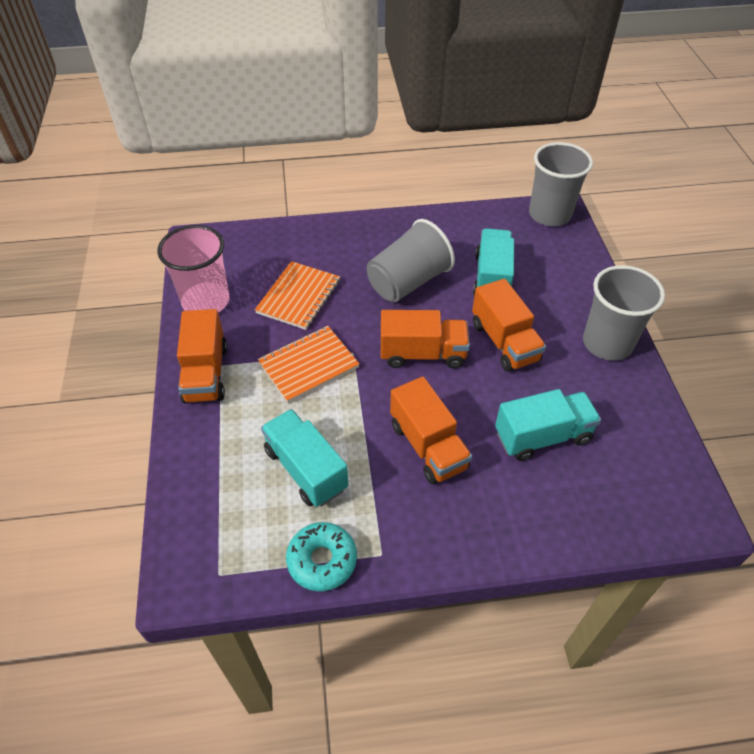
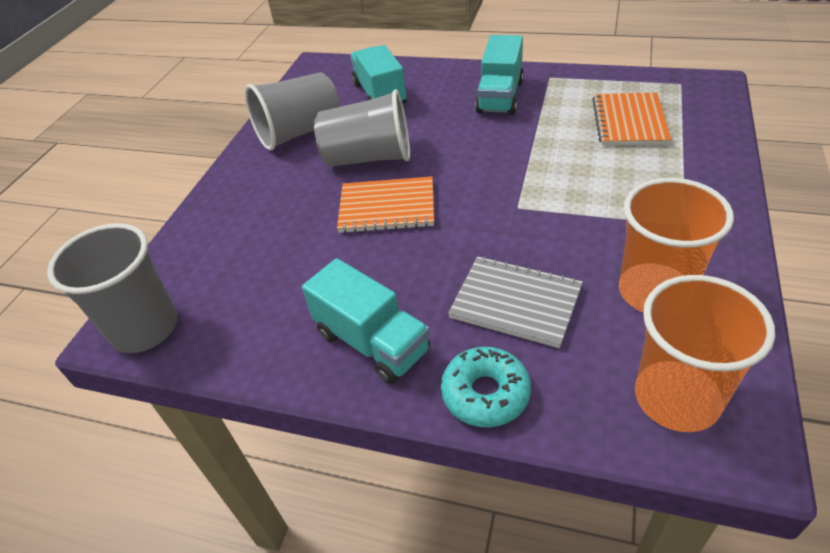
grey notebook: none = 0 -> [448,257,583,348] = 1
orange cup: none = 0 -> [619,178,734,312] [635,275,775,432] = 2
orange truck: [177,309,227,403] [381,310,470,369] [390,377,472,484] [472,279,546,372] = 4 -> none = 0
pink cup: [157,225,229,312] = 1 -> none = 0

